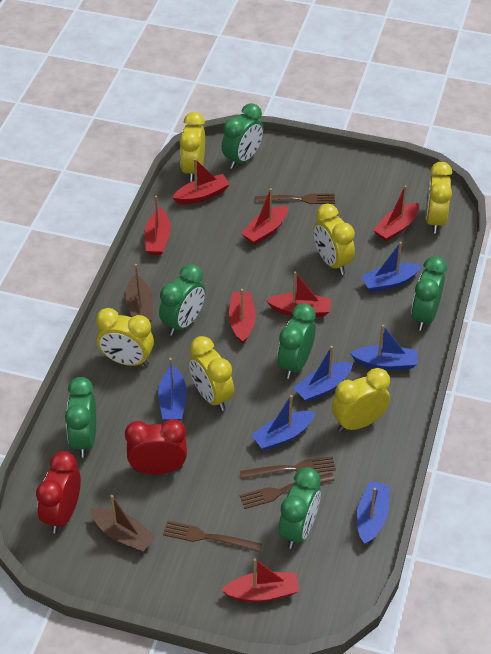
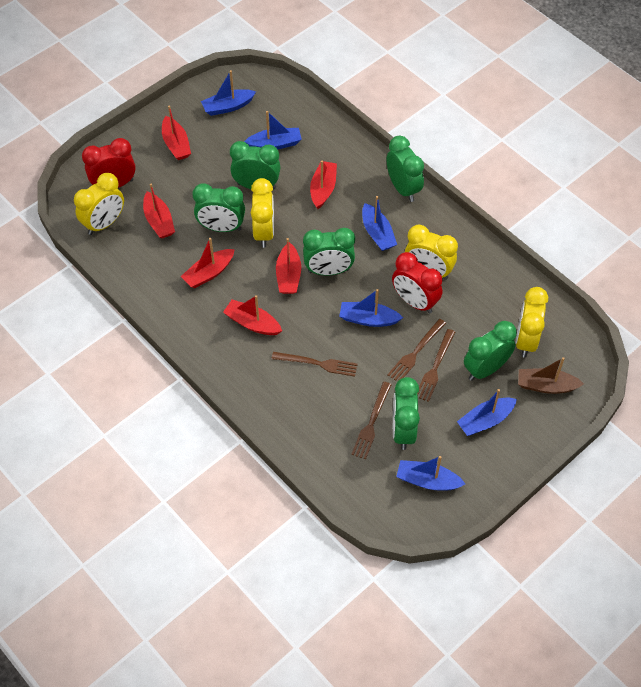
brown boat: [90,495,156,552] [126,264,153,322] = 2 -> [518,357,584,394] = 1
red boat: [145,196,171,255] [172,159,230,205] [221,558,299,602] [228,289,256,344] [241,188,288,245] [266,272,331,317] [373,185,419,242] = 7 -> [143,183,175,239] [162,106,191,160] [181,238,235,288] [223,295,282,335] [276,238,301,294] [310,161,337,209] = 6
yellow clock: [96,308,154,366] [179,112,205,182] [189,336,234,411] [314,204,355,275] [332,368,390,432] [425,162,452,234] = 6 -> [74,173,124,235] [251,178,274,248] [405,225,458,280] [515,287,548,358] = 4

